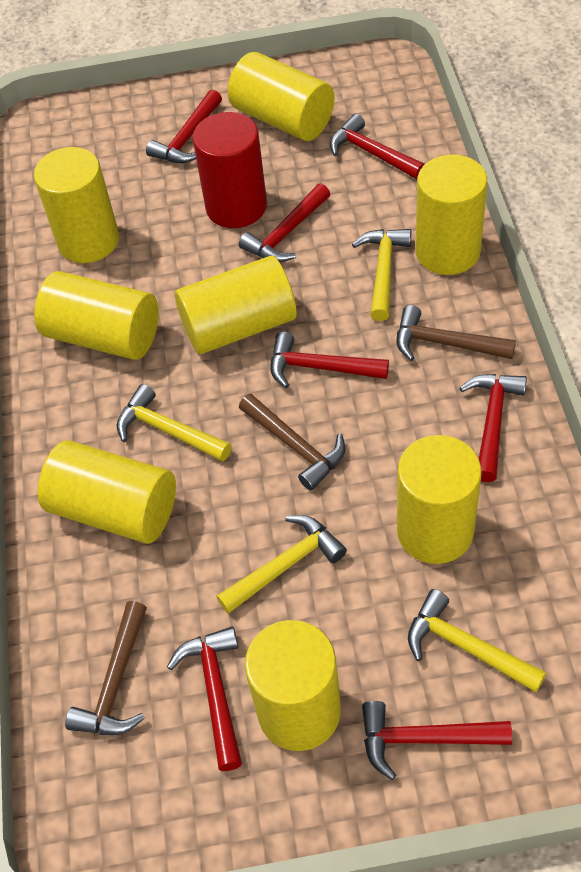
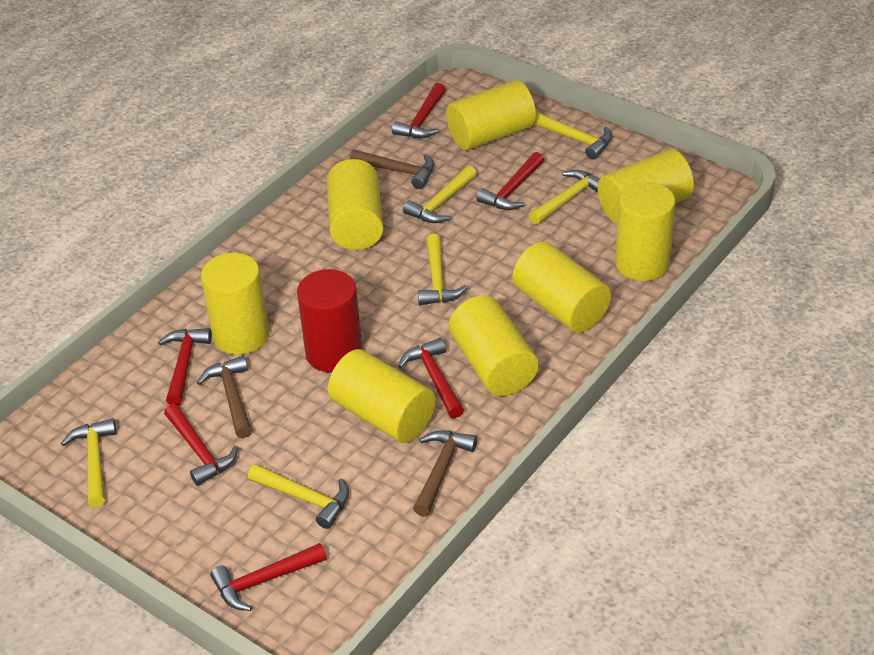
red hammer: [146,90,222,163] [167,627,242,771] [239,183,330,262] [271,332,389,388] [330,114,425,179] [362,701,512,780] [459,374,527,482] = 7 -> [158,328,212,406] [164,404,238,486] [210,543,327,611] [392,83,446,138] [398,338,464,418] [476,152,544,210] = 6
yellow hammer: [117,384,231,462] [216,515,347,614] [352,229,411,321] [408,589,546,692] = 4 -> [61,418,117,507] [248,464,349,529] [403,166,477,223] [418,234,468,305] [529,170,600,225] [534,112,612,159] = 6

